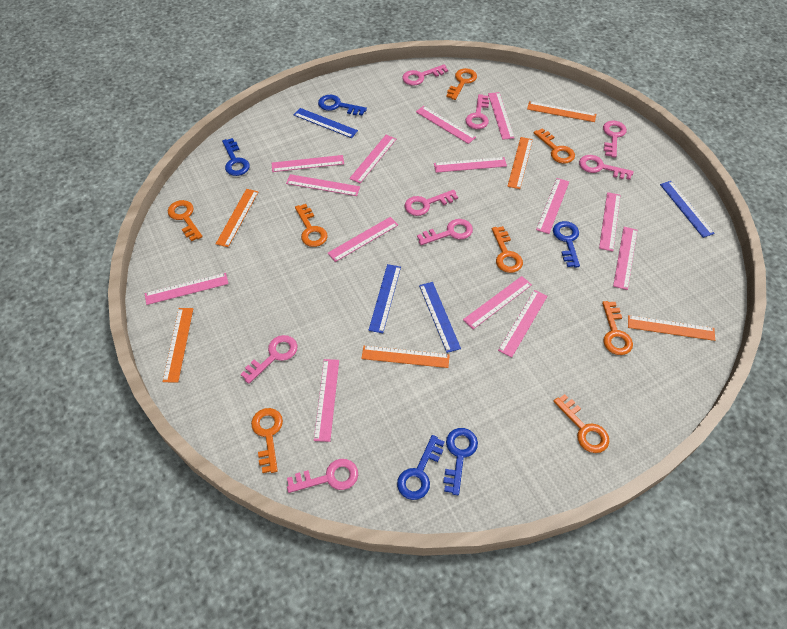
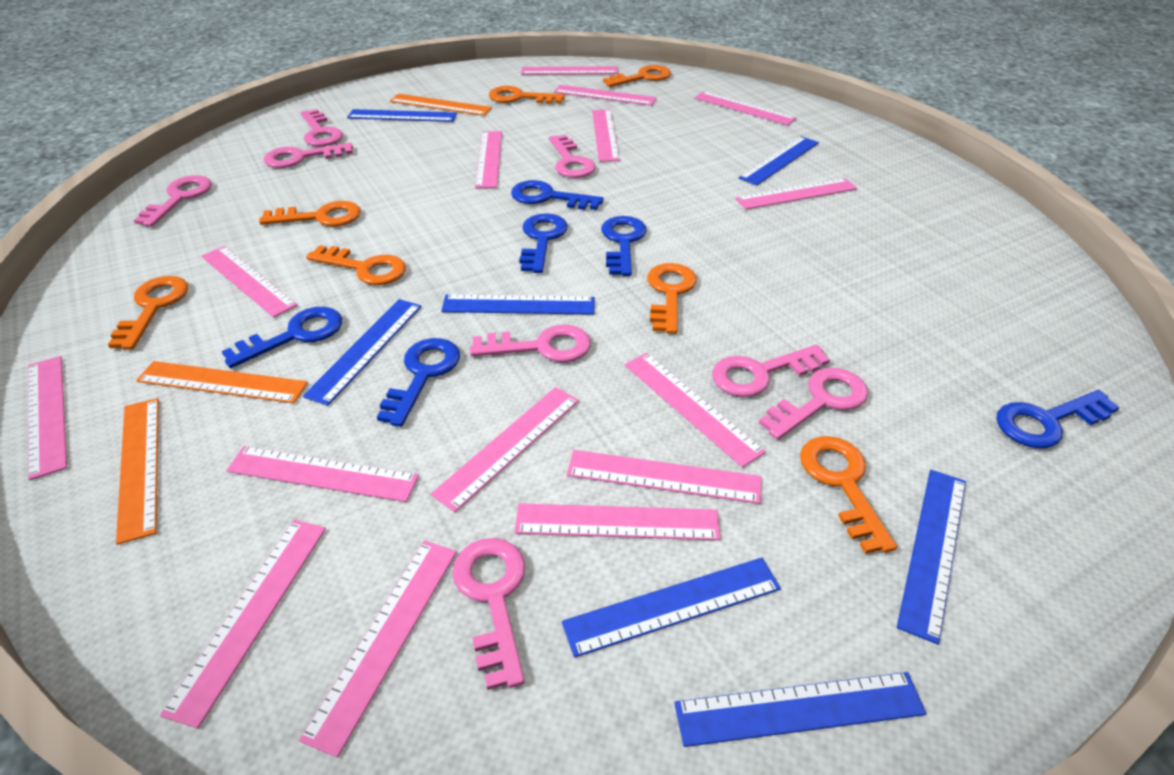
blue key: [222,138,250,176] [318,95,367,116] [397,435,445,500] [443,428,478,495] [553,221,580,268] = 5 -> [222,307,342,368] [377,338,460,427] [511,180,603,210] [519,213,568,273] [601,216,647,276] [997,390,1120,449] = 6
blue ruler: [294,108,358,138] [368,264,401,333] [419,282,461,353] [660,181,715,238] = 4 -> [303,299,422,406] [347,109,457,122] [441,294,595,315] [562,558,781,658] [674,672,927,747] [739,136,819,186] [897,470,966,644] = 7
orange key: [168,200,203,242] [251,408,283,473] [295,204,328,247] [446,68,477,100] [492,226,523,273] [534,128,575,164] [553,394,610,453] [602,301,633,355] = 8 -> [108,276,188,350] [259,201,361,226] [306,246,406,285] [489,86,565,104] [603,65,671,87] [647,263,697,334] [800,436,897,554] = 7
orange ruler: [163,308,193,382] [216,189,258,247] [361,346,450,368] [507,137,533,189] [527,101,596,122] [628,315,715,341] = 6 -> [116,398,159,545] [136,361,308,403] [390,94,492,116] = 3
pink ruler: [145,273,229,305] [272,155,344,172] [286,174,360,196] [314,359,339,442] [328,217,398,262] [349,135,396,183] [416,106,476,144] [434,157,507,173] [463,276,532,329] [488,92,514,140] [498,290,547,358] [536,178,569,234] [599,192,620,251] [613,227,637,290] = 14 -> [28,356,67,480] [160,520,326,728] [201,246,298,318] [226,446,419,502] [299,540,457,758] [430,387,579,512] [475,131,502,188] [515,503,720,540] [521,66,618,75] [554,85,657,106] [567,450,761,504] [592,110,620,162] [625,353,766,468] [694,91,796,125] [735,178,857,210] = 15

